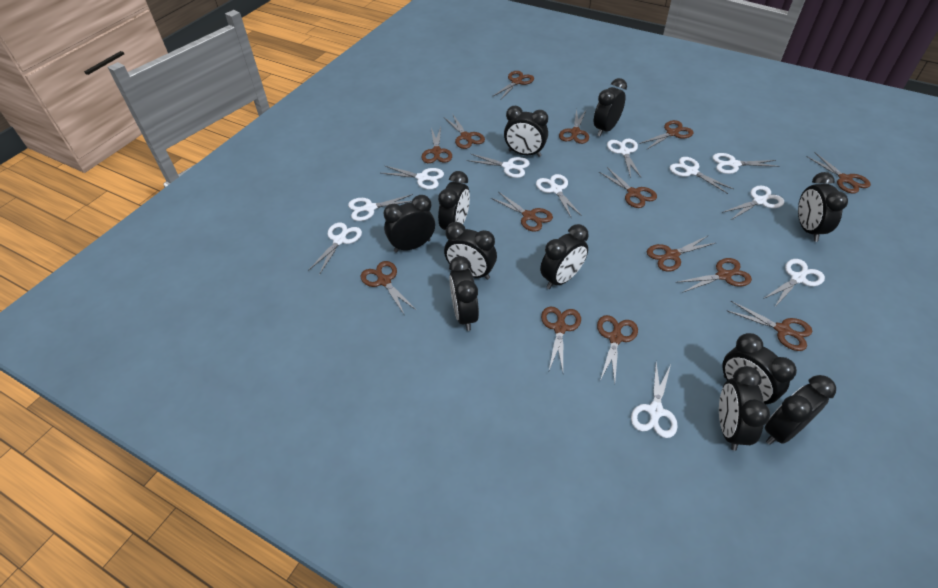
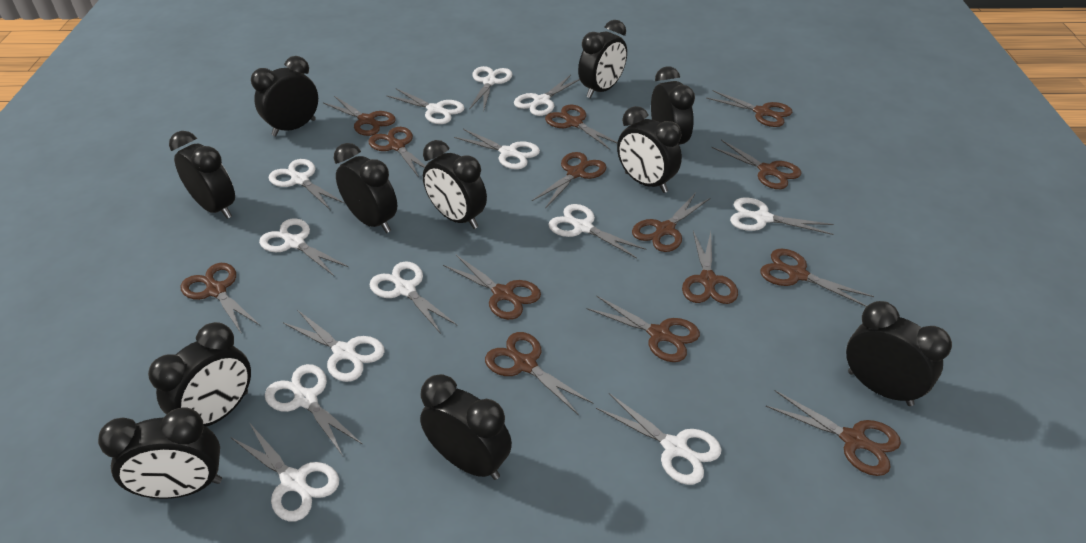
white scissors: [308,223,362,275] [348,194,413,221] [381,165,444,189] [467,153,530,178] [536,174,582,219] [607,139,642,178] [631,362,678,438] [670,157,733,194] [712,153,780,174] [722,186,784,220] [763,259,825,308] = 11 -> [230,424,339,522] [259,218,348,276] [265,364,363,456] [269,159,345,209] [283,310,385,382] [370,261,457,334] [386,89,464,124] [454,129,540,169] [469,66,512,110] [514,75,580,116] [548,204,647,259] [596,393,721,485] [730,197,834,235] = 13

